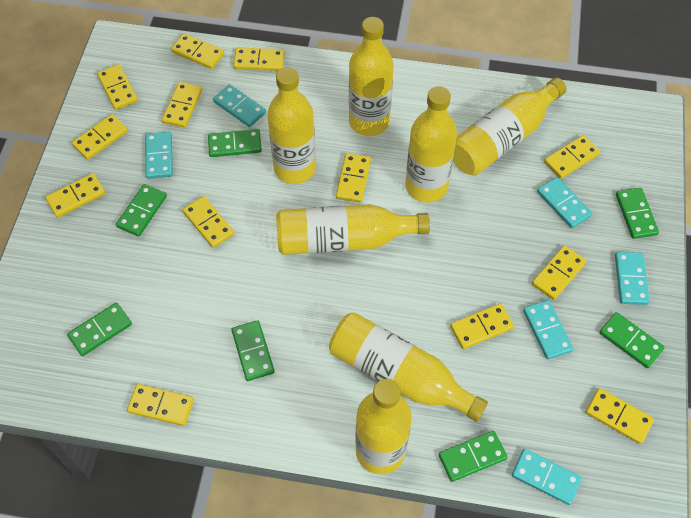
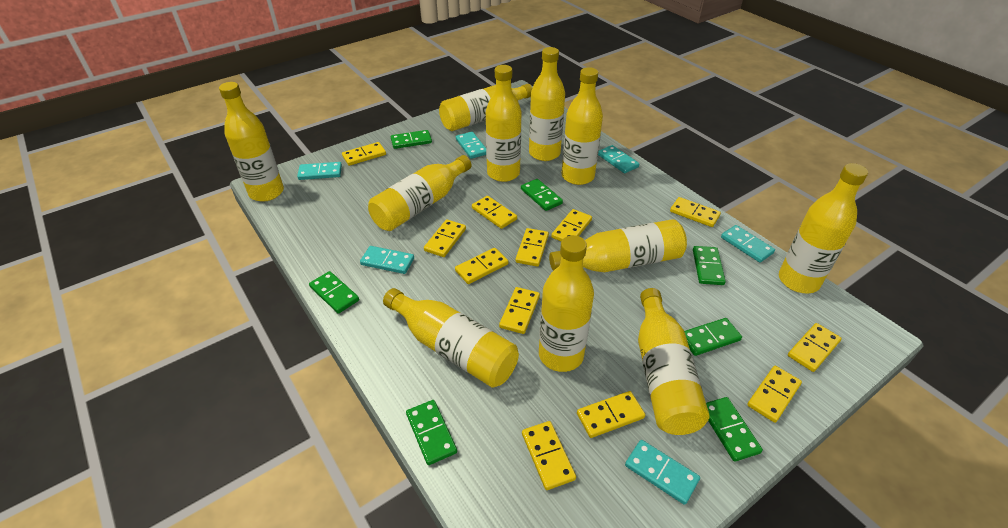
yellow bottle: [267,67,316,184] [276,204,430,255] [329,312,488,422] [349,17,394,136] [355,379,412,475] [405,86,457,203] [453,77,567,176] = 7 -> [219,82,284,202] [368,155,472,231] [383,288,519,387] [439,84,532,131] [486,65,521,182] [529,47,565,161] [539,235,594,372] [549,219,687,272] [562,67,603,185] [638,288,710,435] [779,163,868,293] = 11
yellow domino: [45,173,105,218] [72,114,128,160] [97,64,138,110] [127,384,194,426] [162,82,202,128] [171,33,224,69] [182,196,235,248] [233,47,285,71] [336,153,371,203] [450,303,514,349] [532,245,586,300] [544,135,600,179] [586,388,654,444] = 13 -> [342,142,386,166] [424,219,466,257] [455,248,508,284] [472,196,517,229] [499,287,540,334] [515,228,549,267] [522,421,576,490] [551,209,592,241] [577,391,645,438] [670,197,721,227] [747,366,802,423] [788,323,842,372] = 12

